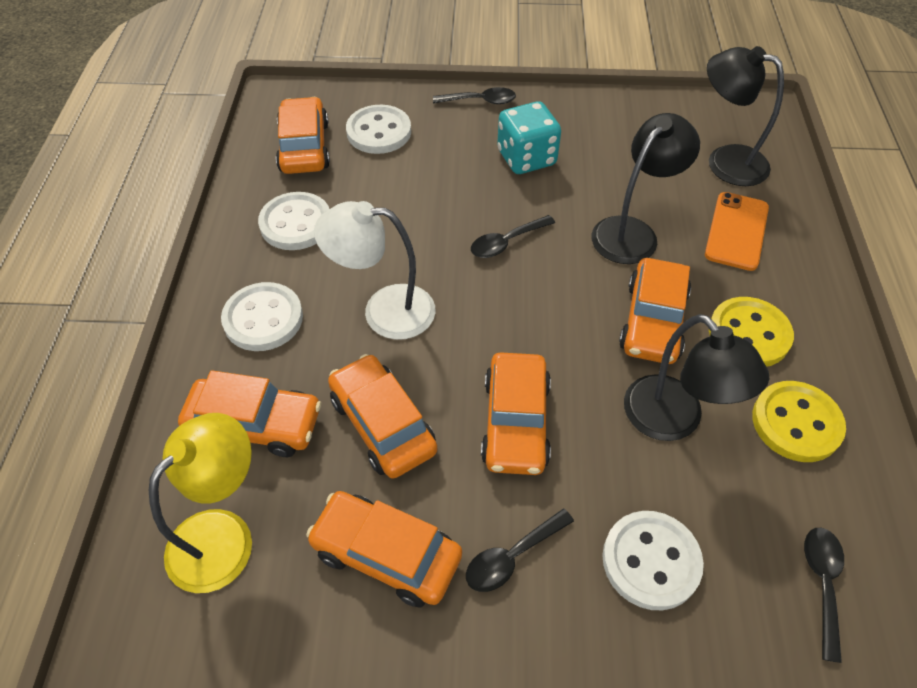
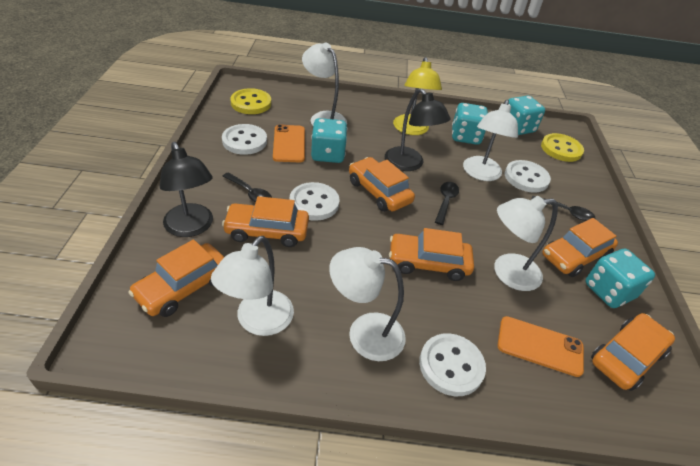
black lamp: [592,113,700,264] [624,314,769,441] [707,46,784,186] = 3 -> [160,142,213,237] [385,88,450,171] = 2
black spoon: [433,87,516,104] [466,509,574,592] [471,215,555,258] [804,528,844,663] = 4 -> [222,172,272,203] [435,182,459,225] [531,196,595,221] = 3
orange phone: [705,192,769,271] = 1 -> [273,124,305,162] [498,316,584,377] = 2
turquoise dice: [497,101,561,174] = 1 -> [311,118,347,163] [452,103,488,145] [508,96,545,135] [585,249,655,308] = 4
white lamp: [314,201,436,340] = 1 -> [211,236,294,336] [302,43,347,125] [329,247,406,361] [463,99,518,181] [494,196,558,291] = 5

